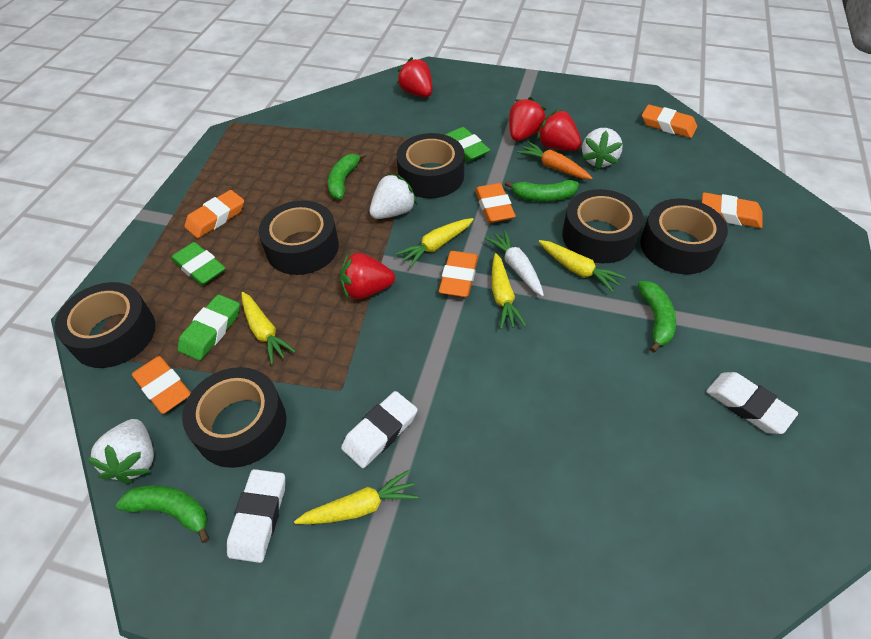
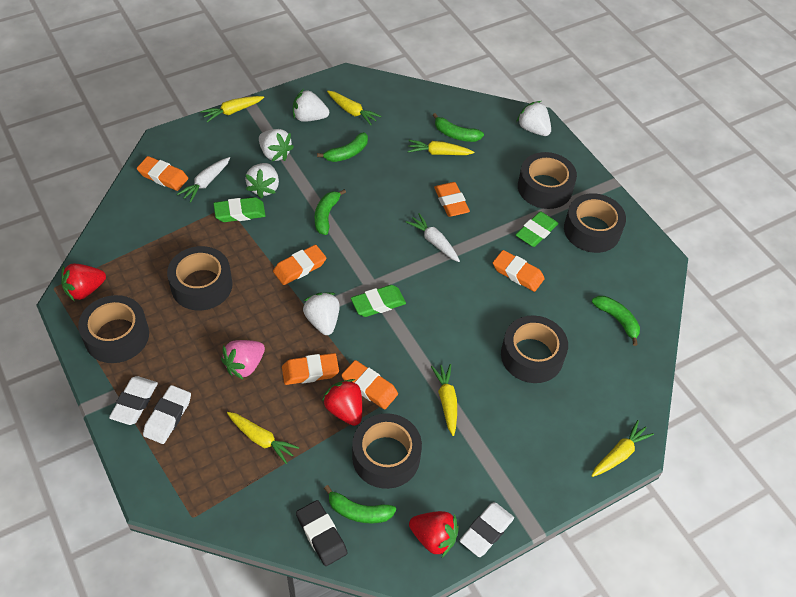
black eraser: none = 0 -> [296,500,347,566] = 1
green banana: [116,485,210,543] [328,152,367,199] [505,180,579,202] [638,281,676,353] = 4 -> [315,189,346,235] [317,132,368,162] [324,485,396,523] [433,113,484,142] [592,296,640,346] = 5
orange carrot: [517,142,592,179] = 1 -> none = 0
pink strawberry: none = 0 -> [221,340,265,379] = 1
red strawberry: [340,252,395,299] [397,57,432,97] [509,97,546,141] [537,110,582,151] = 4 -> [61,264,106,302] [322,379,362,426] [409,511,459,557] = 3
white carrot: [485,230,544,296] = 1 -> [177,157,230,203] [406,213,460,262] = 2
white strawberry: [87,419,154,484] [369,173,417,219] [582,128,623,170] = 3 -> [245,163,279,198] [259,129,294,161] [293,89,329,122] [303,292,340,335] [516,101,551,136] = 5
yellow carrot: [241,292,296,365] [294,470,419,524] [396,218,474,268] [492,253,527,329] [538,240,625,292] = 5 -> [200,96,264,122] [227,412,299,464] [327,91,381,125] [408,140,474,155] [431,364,457,436] [591,420,654,477] = 6

